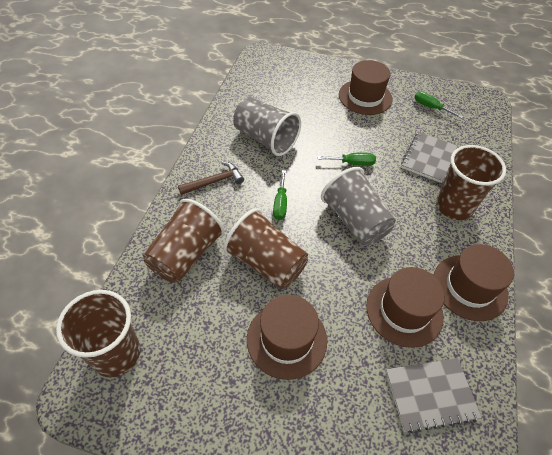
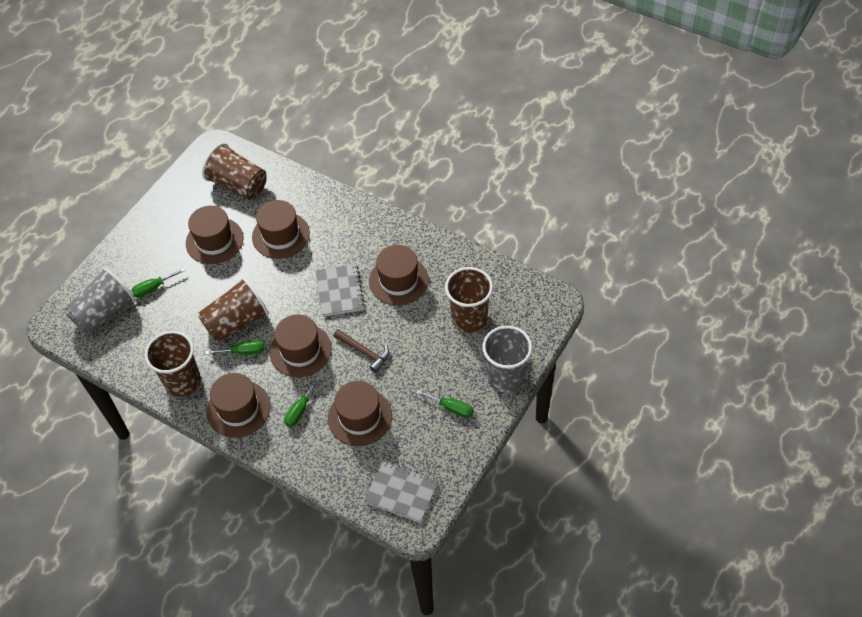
brown hat: [247,295,327,380] [339,60,392,115] [366,267,445,348] [434,244,514,321] = 4 -> [186,206,243,264] [206,373,270,438] [252,200,310,259] [270,315,332,377] [328,381,392,446] [369,245,429,305] = 6
green screwdriver: [273,170,287,220] [317,153,376,166] [414,92,464,118] = 3 -> [131,268,185,298] [206,340,264,355] [284,376,321,427] [416,390,474,418] = 4

